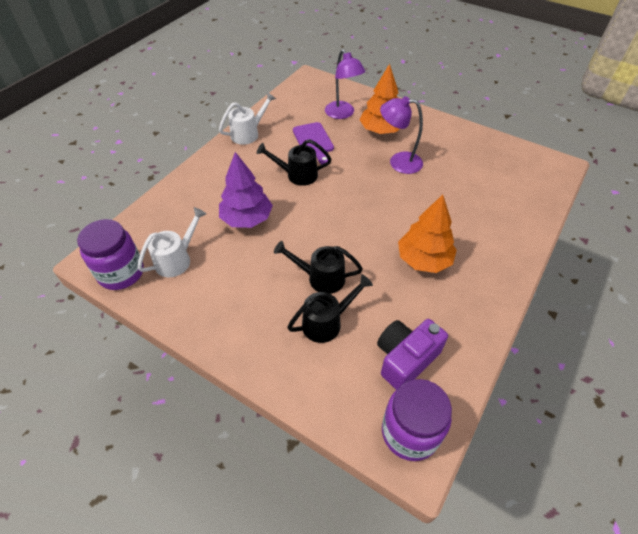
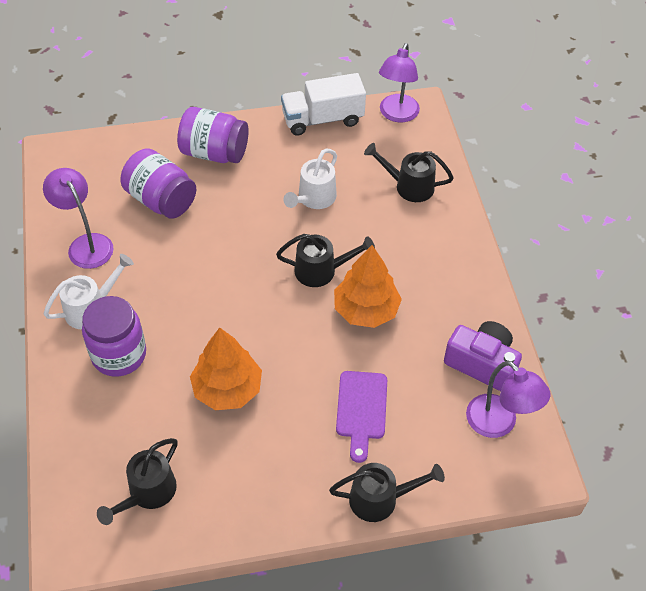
black watering can: [257,139,331,186] [274,241,363,294] [287,274,373,343] = 3 -> [97,438,178,525] [276,234,375,287] [329,463,445,522] [364,143,454,202] = 4
purple jar: [77,219,144,290] [382,379,452,461] = 2 -> [82,296,146,377] [121,148,196,219] [177,107,249,163] = 3
purple lamp: [325,49,365,119] [380,96,423,174] = 2 -> [43,168,114,269] [379,43,420,123] [466,361,550,438] = 3
purple tree: [219,152,273,228] = 1 -> none = 0
white truck: none = 0 -> [281,73,366,135] = 1

